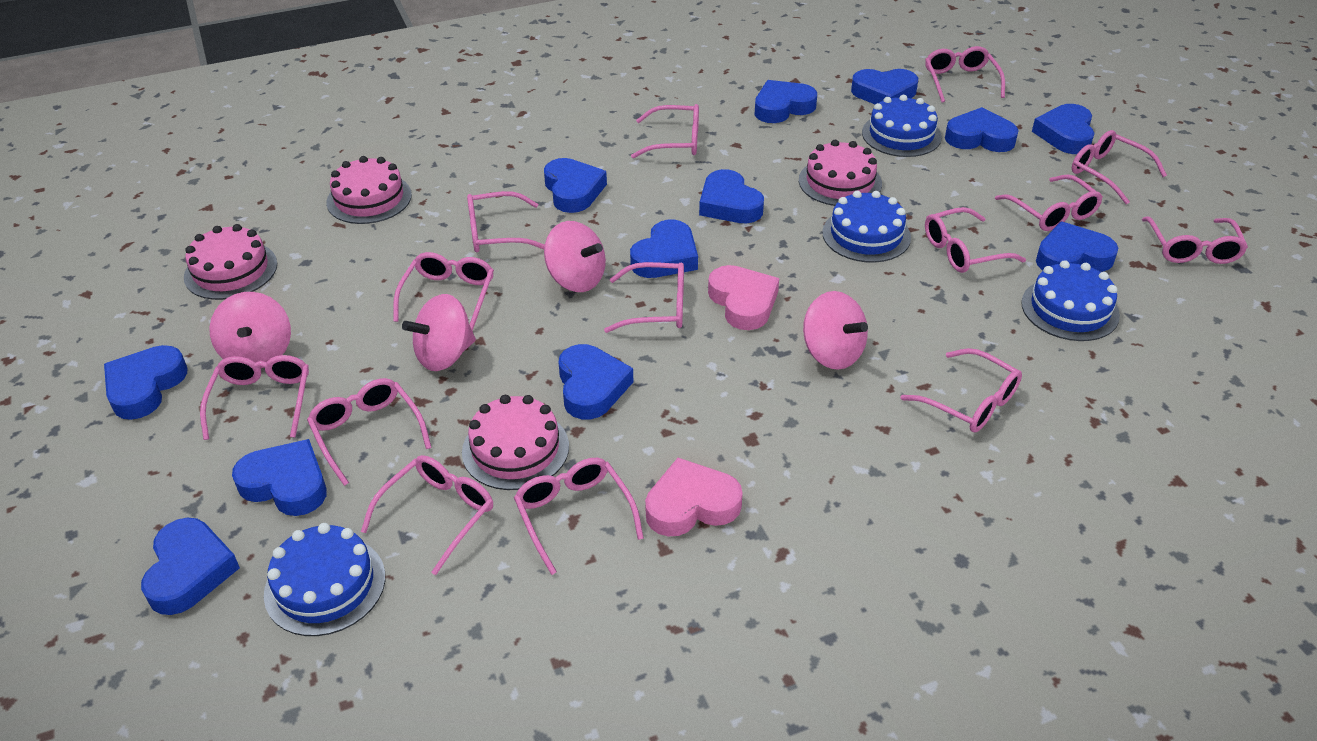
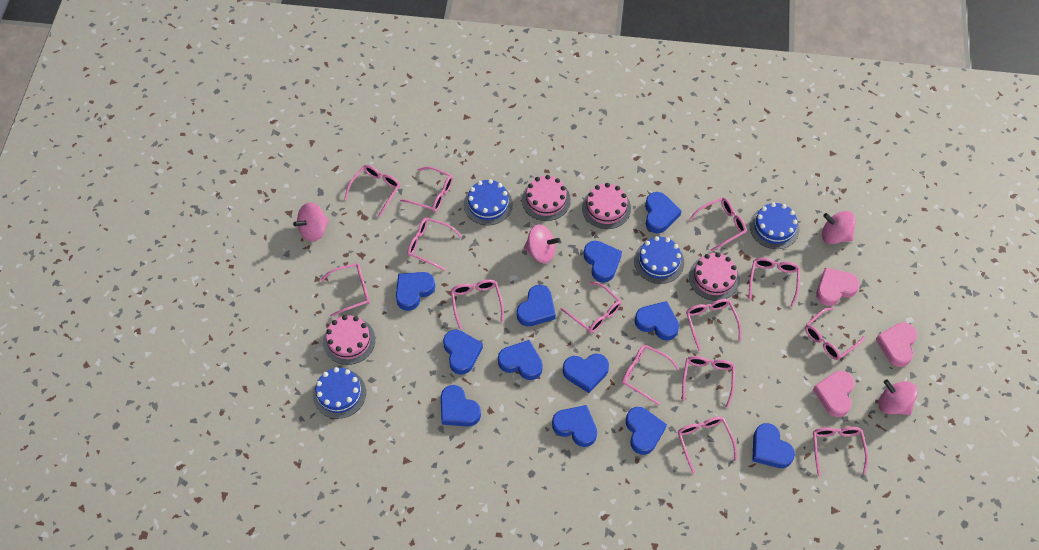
pink heart: [645,458,743,537] [708,265,779,330] = 2 -> [813,371,855,417] [816,268,860,306] [875,322,917,367] = 3

